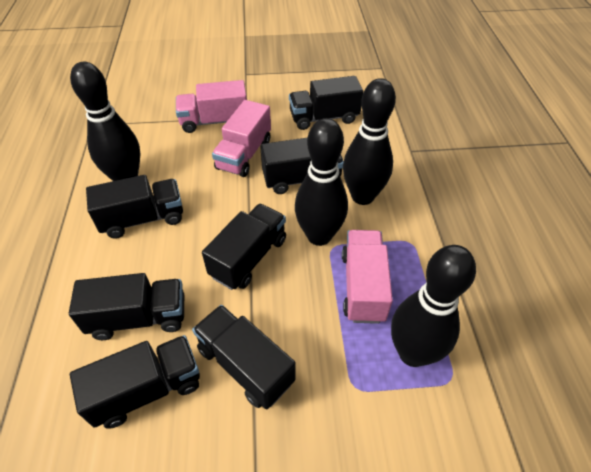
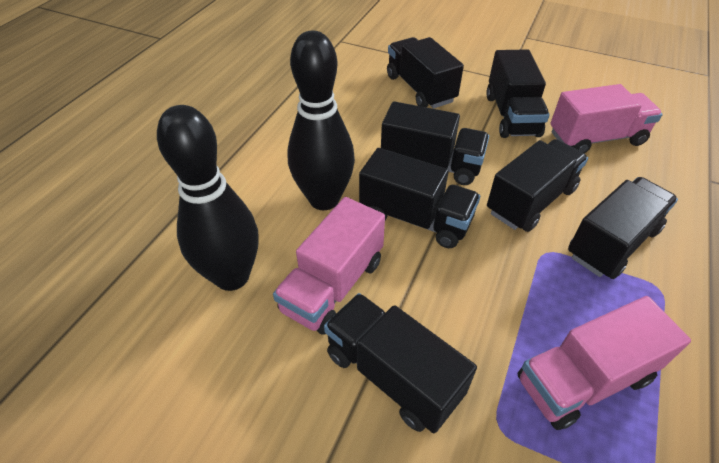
black bowling pin: [70,62,140,181] [295,118,348,246] [343,78,396,205] [391,245,476,367] = 4 -> [157,105,259,291] [287,31,355,210] = 2

